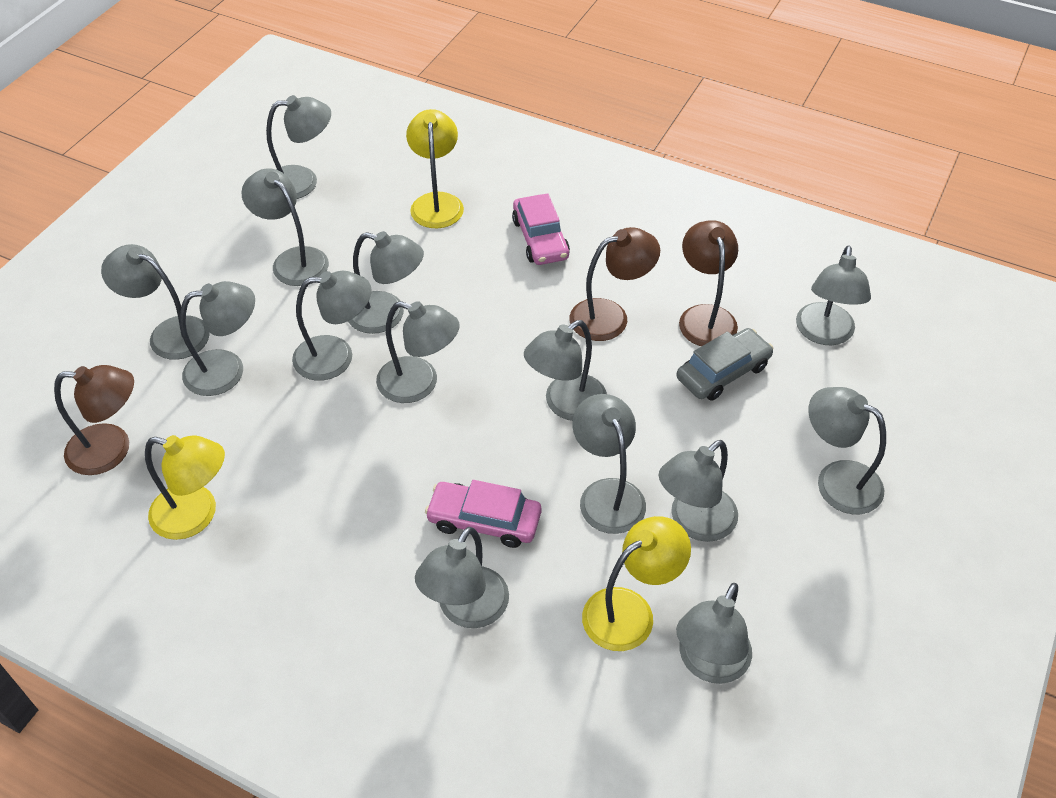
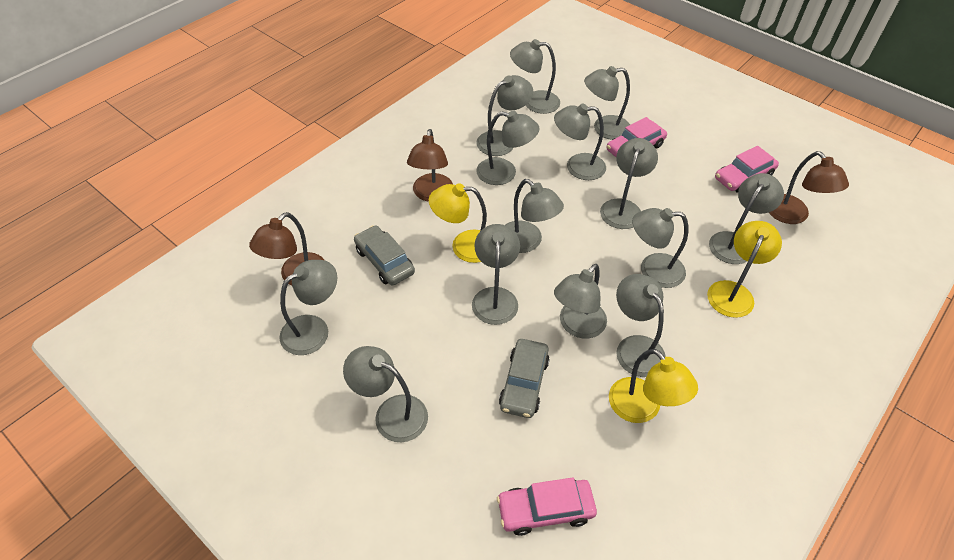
grey car: [676,328,773,401] = 1 -> [354,225,415,285] [499,339,550,418] = 2
pink car: [425,480,541,548] [512,193,570,265] = 2 -> [497,477,597,536] [607,117,667,157] [715,146,779,193] = 3

